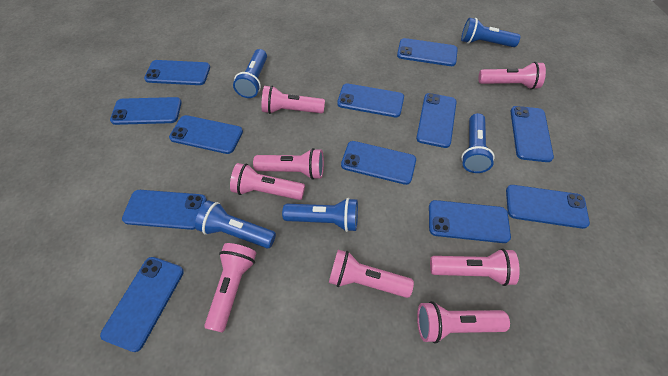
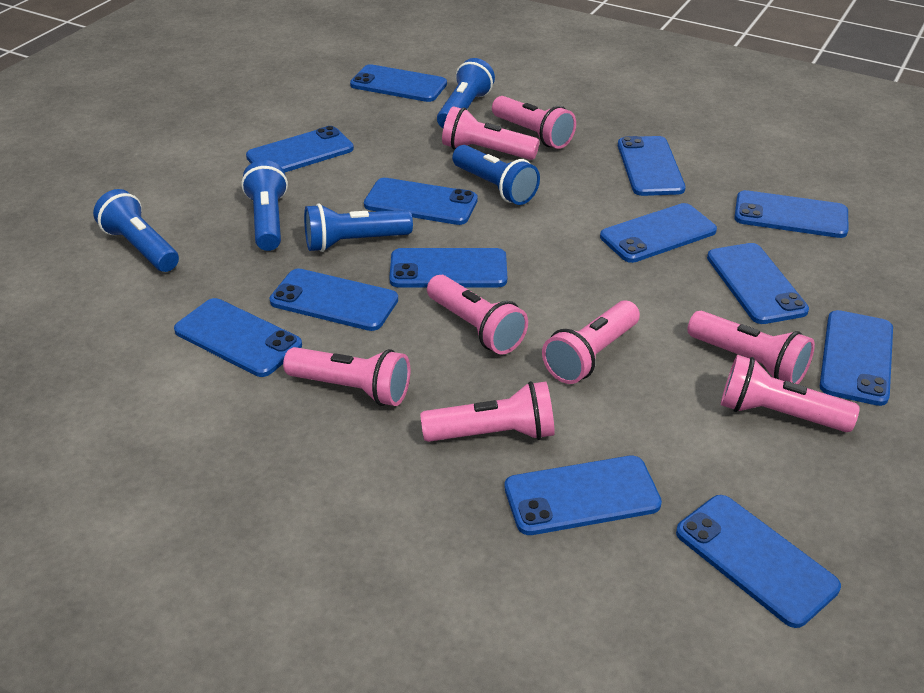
blue phone: [100,257,184,352] [110,97,182,125] [122,190,207,230] [144,60,210,85] [169,115,243,154] [337,83,404,117] [341,141,416,185] [397,38,458,66] [416,93,457,148] [429,200,511,243] [506,185,590,229] [510,106,554,162] = 12 -> [174,298,302,377] [246,126,354,172] [270,268,398,331] [350,64,447,102] [364,178,478,225] [389,248,507,288] [504,456,662,535] [600,203,717,263] [618,136,686,196] [676,495,841,628] [707,243,809,324] [734,190,849,238] [820,310,893,406] = 13

